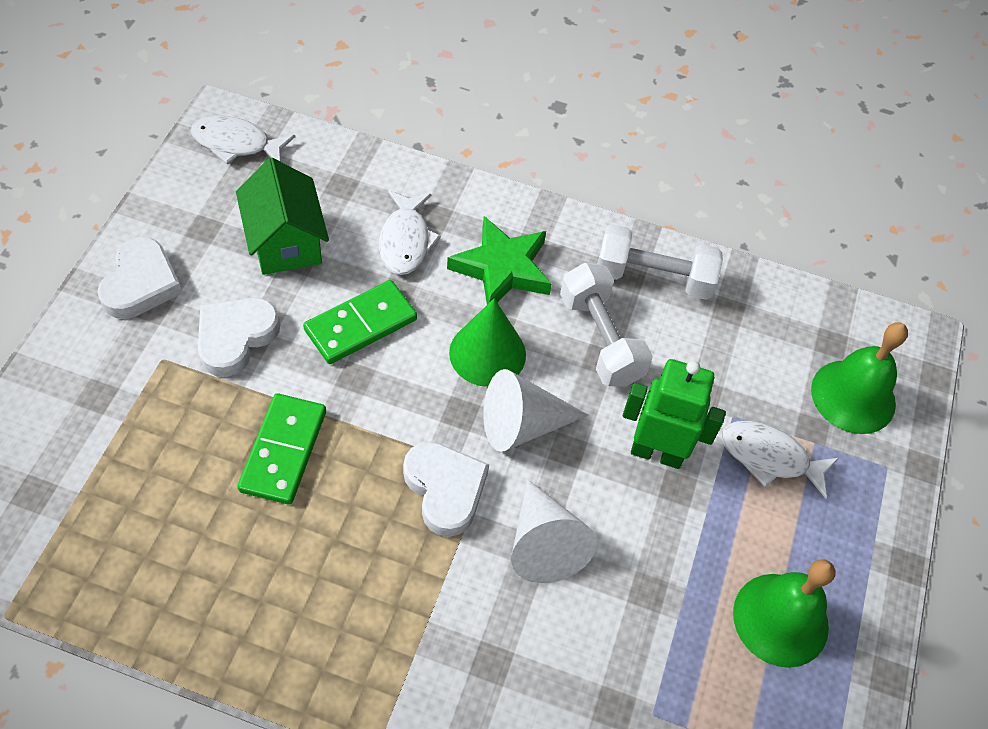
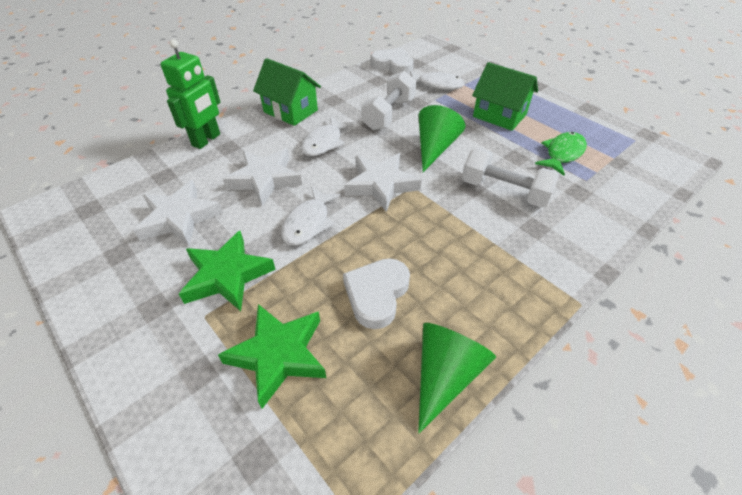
green bell: [733,559,835,668] [811,322,908,434] = 2 -> none = 0
green cone: [449,298,526,387] = 1 -> [418,323,496,433] [419,105,465,172] = 2
green domino: [238,393,326,505] [303,280,417,364] = 2 -> none = 0
green fish: none = 0 -> [535,132,587,176] = 1
green house: [236,158,329,275] = 1 -> [253,58,321,126] [472,62,538,131] = 2
green star: [447,216,552,305] = 1 -> [179,231,276,311] [218,304,326,409] = 2
white cone: [483,369,589,452] [511,479,597,583] = 2 -> none = 0
white heart: [97,237,182,319] [198,298,280,377] [403,441,489,537] = 3 -> [343,258,410,329] [371,48,414,74] = 2
white star: none = 0 -> [133,180,223,246] [223,148,302,206] [344,153,422,212] = 3

